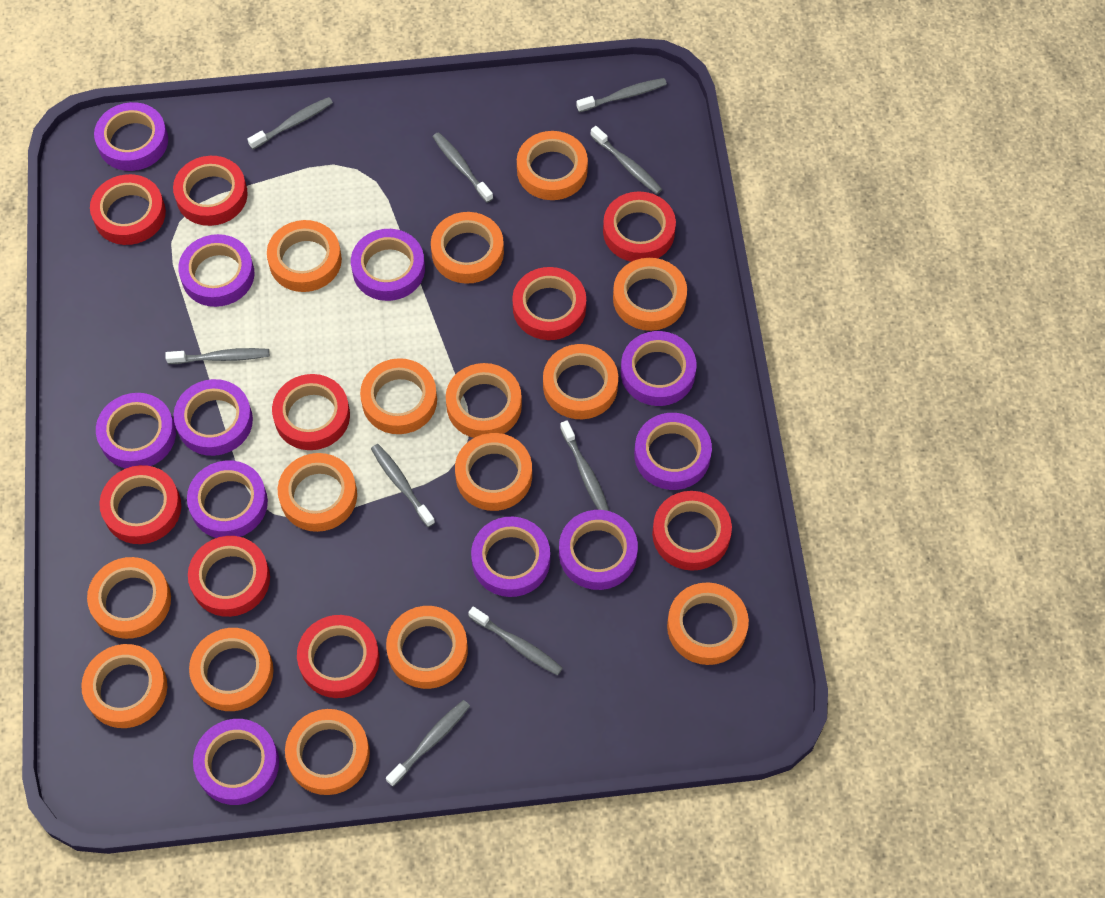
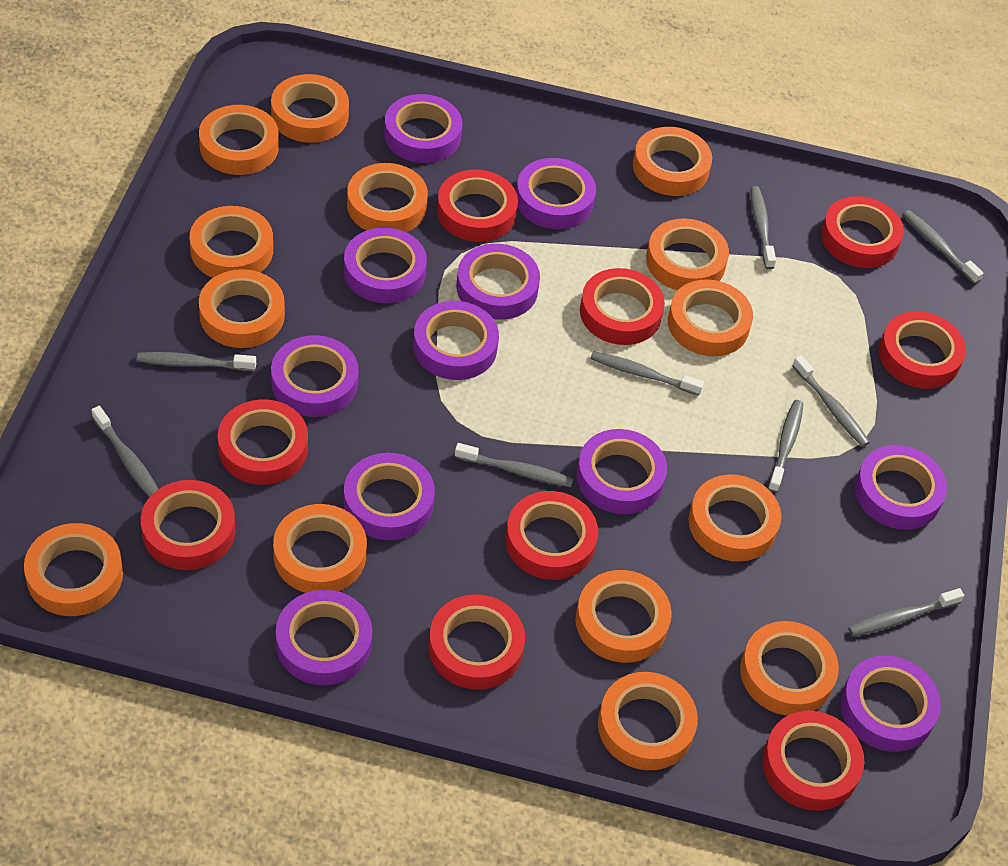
orange tape: [81,644,167,728] [87,557,171,639] [189,628,273,711] [267,220,342,292] [278,453,357,532] [285,709,370,795] [360,358,437,434] [386,606,468,689] [431,212,504,284] [446,363,522,438] [455,433,532,511] [517,131,588,200] [543,344,618,419] [613,258,687,331] [667,582,749,665] = 15 -> [24,523,123,616] [189,206,273,278] [199,105,279,175] [199,269,285,348] [271,74,349,143] [273,504,367,593] [347,163,428,232] [575,570,672,663] [598,672,698,770] [633,127,712,196] [646,218,729,290] [668,279,753,356] [689,474,781,562] [740,621,839,716] = 14

